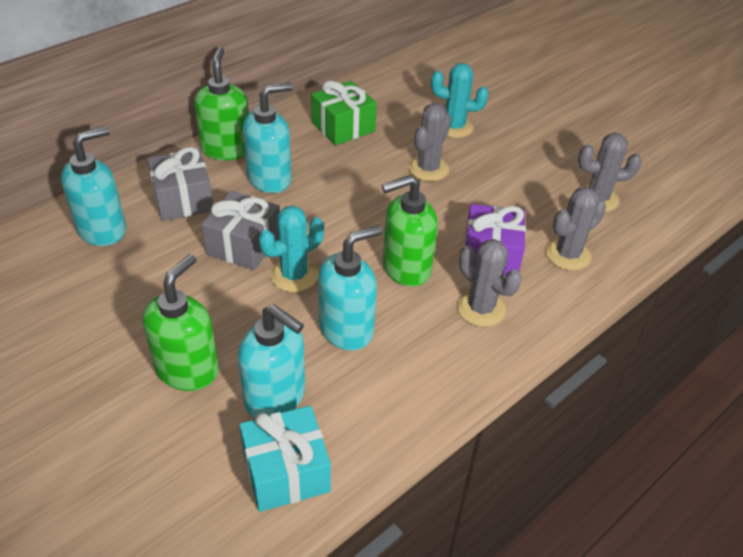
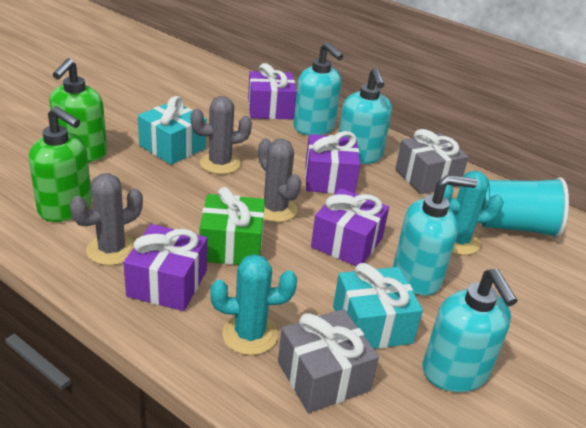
green soap dispenser: [143,254,219,391] [194,47,249,161] [382,175,438,287] = 3 -> [29,106,92,222] [49,58,107,162] = 2
grey cactus: [408,103,451,181] [457,239,522,327] [545,187,606,270] [578,133,642,212] = 4 -> [70,173,143,265] [191,96,252,174] [258,138,301,222] = 3
purple gift: [464,204,526,276] = 1 -> [123,224,207,311] [248,63,297,119] [305,131,360,193] [311,188,389,266] = 4
turquoise cup: none = 0 -> [481,177,569,238] = 1
turquoise gift: [239,406,331,512] = 1 -> [138,96,206,165] [333,263,423,349] = 2

